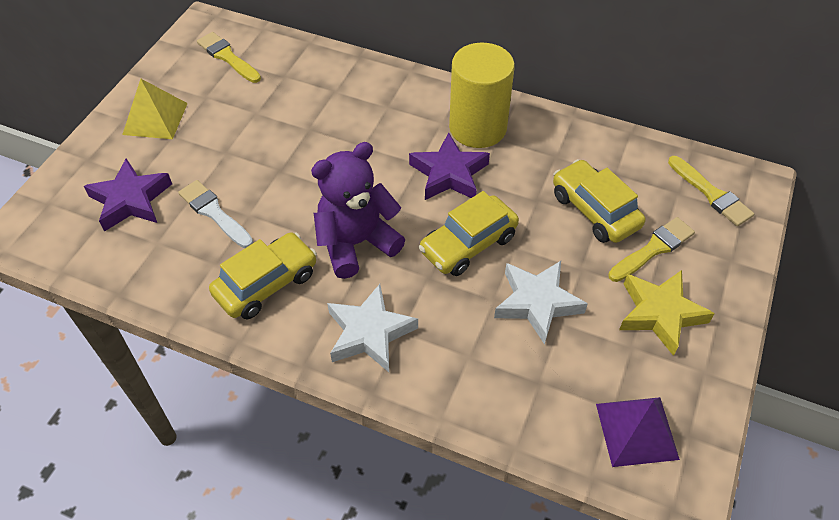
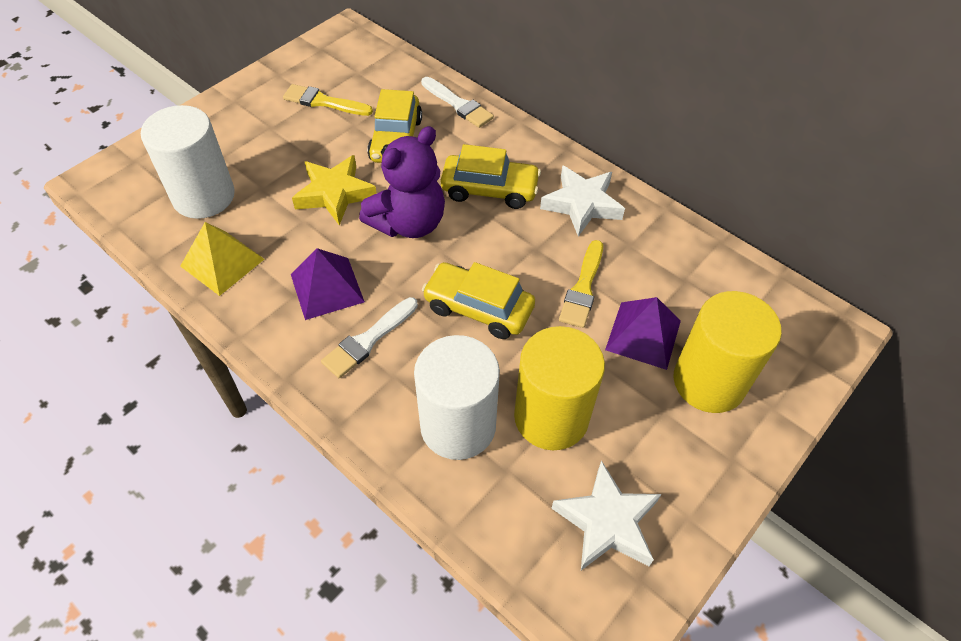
purple pyramid: [596,397,680,467] = 1 -> [291,248,365,320] [605,297,681,370] = 2
purple star: [84,158,172,232] [409,133,490,200] = 2 -> none = 0
white brush: [178,180,253,248] = 1 -> [321,297,418,378] [421,77,494,128] = 2
white cylinder: none = 0 -> [141,105,235,219] [414,335,500,460] = 2
yellow brush: [197,32,261,83] [608,217,695,282] [668,156,754,226] = 3 -> [283,84,373,116] [559,240,603,328] = 2
yellow cylinder: [449,43,515,148] = 1 -> [514,326,605,450] [673,291,782,413] = 2

